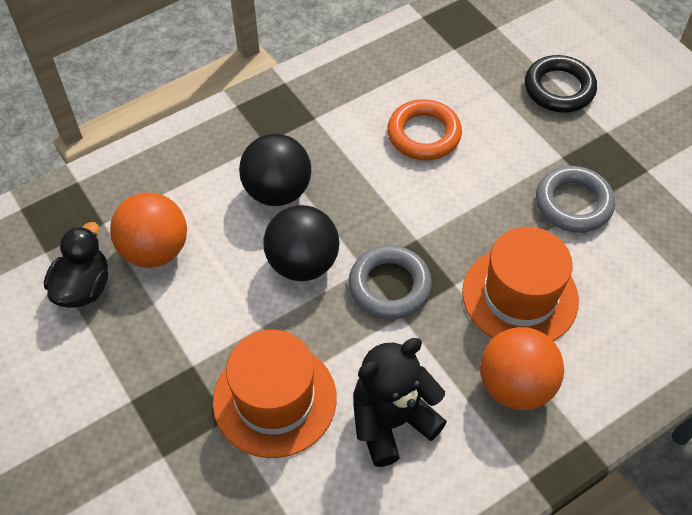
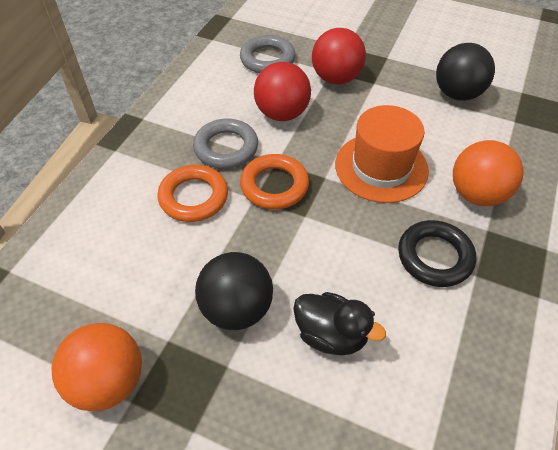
black teddy bear: [353,338,447,467] = 1 -> none = 0
orange hat: [213,330,337,458] [462,227,579,341] = 2 -> [335,105,429,203] = 1
orange ring: [387,99,462,160] = 1 -> [157,165,228,222] [240,154,309,210] = 2
red ball: none = 0 -> [254,62,311,121] [312,28,366,84] = 2

